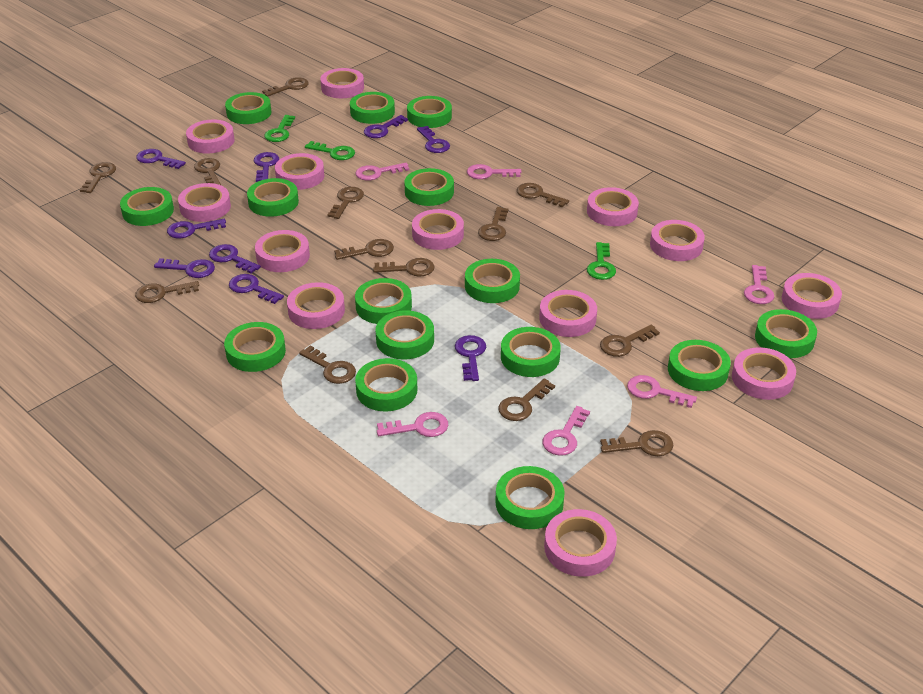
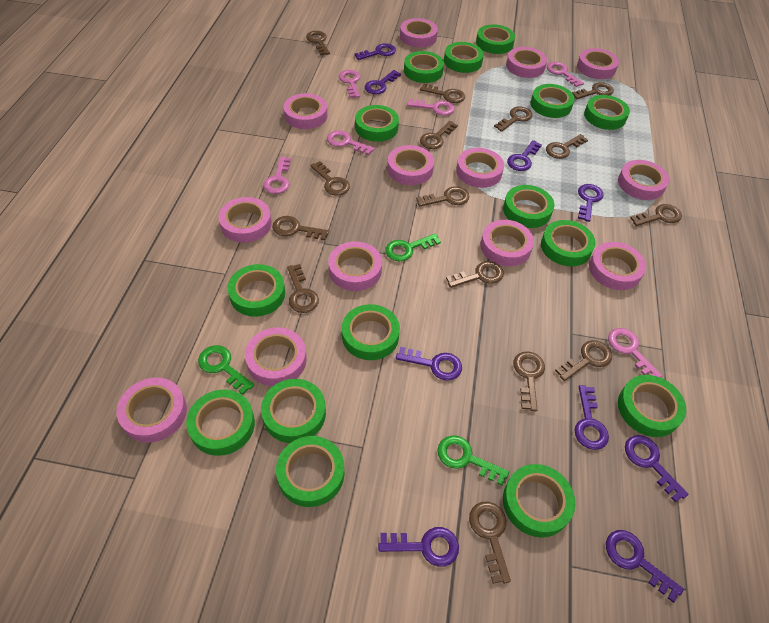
brown key: [80,162,116,193] [135,281,199,303] [194,158,221,185] [262,77,309,97] [299,346,356,384] [328,187,364,219] [334,239,394,260] [373,258,435,276] [478,207,509,241] [498,378,555,421] [517,183,569,208] [600,325,660,357] [600,430,674,456] = 13 -> [272,216,329,240] [287,264,319,313] [306,31,330,55] [310,161,350,196] [416,186,469,207] [420,84,465,103] [420,121,458,149] [446,261,504,288] [469,502,511,584] [494,106,532,132] [513,351,545,411] [546,134,588,159] [555,340,612,381] [572,82,614,99] [630,204,682,226] = 15

